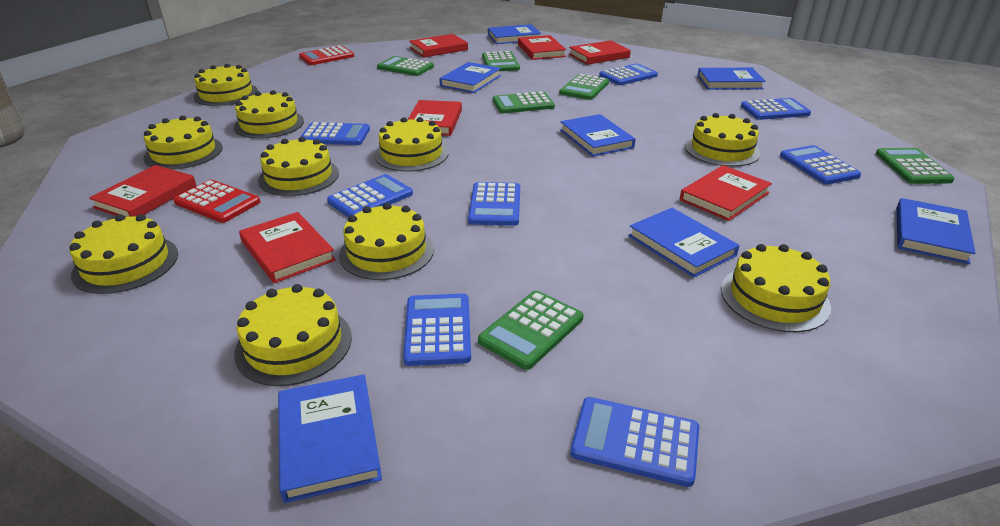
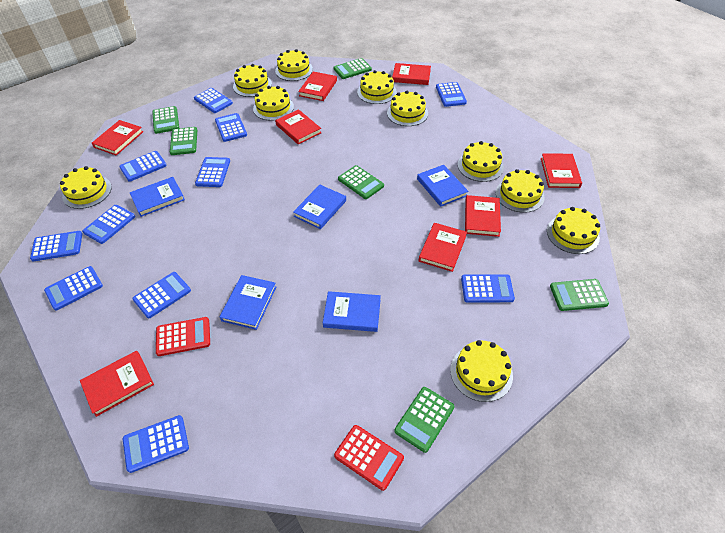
blue book: [278,374,382,503] [439,62,501,93] [488,24,541,44] [560,114,636,157] [628,208,739,278] [697,68,765,90] [896,198,976,264] = 7 -> [130,177,185,217] [220,275,276,330] [293,185,346,229] [323,291,381,332] [417,165,468,207] = 5
blue calculator: [300,122,370,145] [327,174,413,217] [403,293,471,366] [468,182,520,226] [570,397,699,487] [599,63,658,85] [741,98,811,120] [780,145,861,185] = 8 -> [30,231,82,261] [44,266,103,311] [82,205,135,244] [119,151,167,182] [123,415,189,473] [132,272,191,318] [194,88,233,113] [195,157,230,187] [215,113,247,142] [436,82,467,107] [461,274,515,303] = 11
red book: [89,165,196,217] [239,212,336,283] [408,100,462,136] [409,34,468,57] [518,35,566,60] [569,40,631,65] [680,165,772,221] = 7 -> [80,351,154,417] [92,120,143,156] [275,109,322,144] [298,72,337,101] [392,63,431,85] [419,223,467,272] [465,195,501,237] [541,153,582,188] = 8

